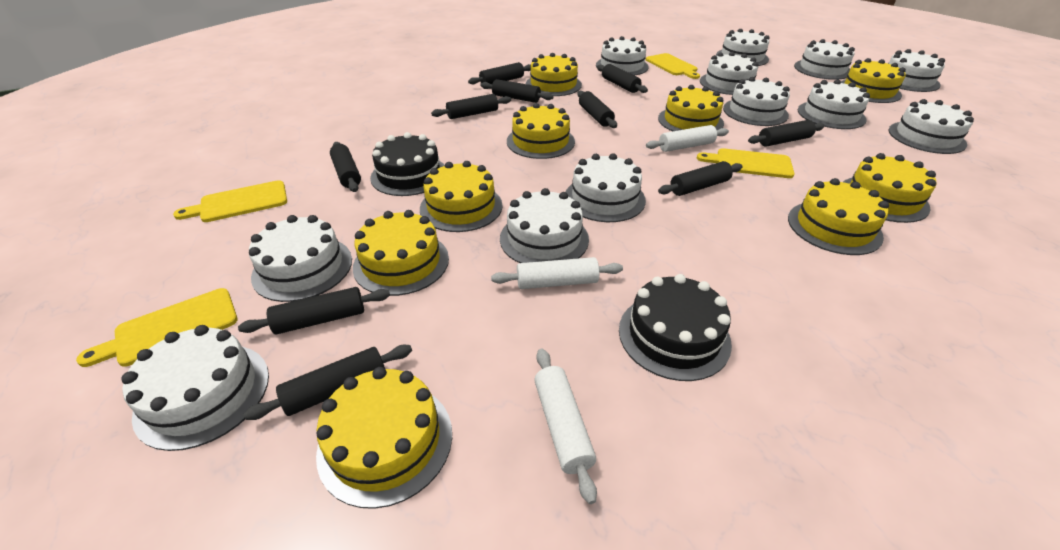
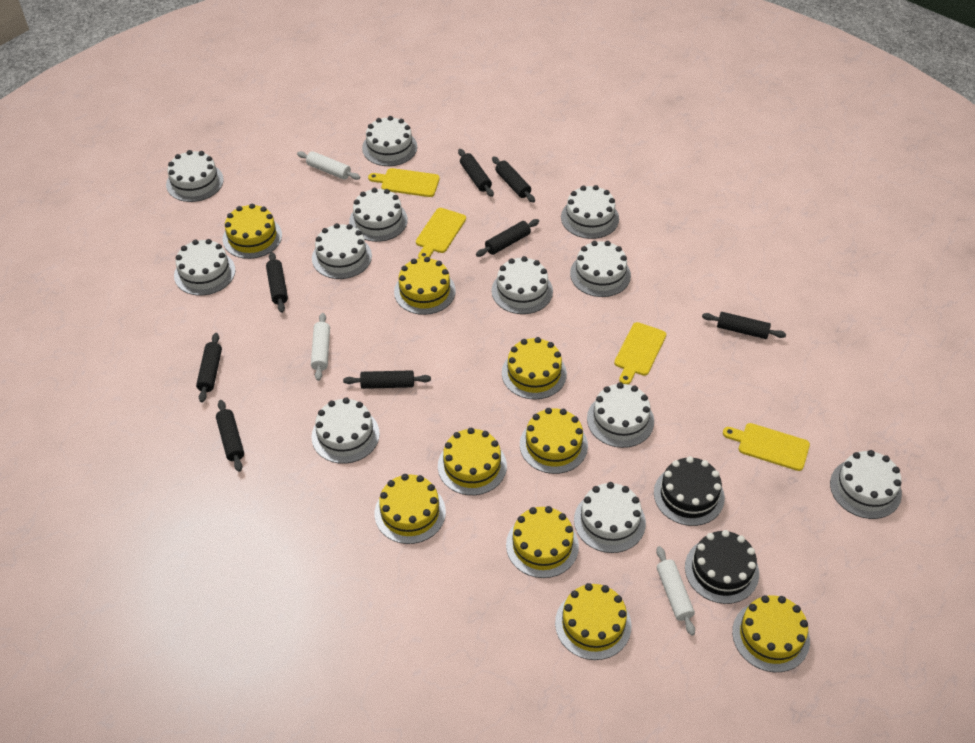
black rolling pin: [238,287,390,335] [244,345,412,420] [330,142,361,192] [431,94,511,119] [468,62,531,84] [480,79,554,103] [577,91,617,128] [597,64,648,93] [658,161,743,196] [748,120,825,147] = 10 -> [196,333,222,403] [216,400,244,472] [266,252,288,313] [343,370,431,389] [458,149,494,197] [476,219,539,257] [492,156,535,203] [702,312,786,339] = 8

